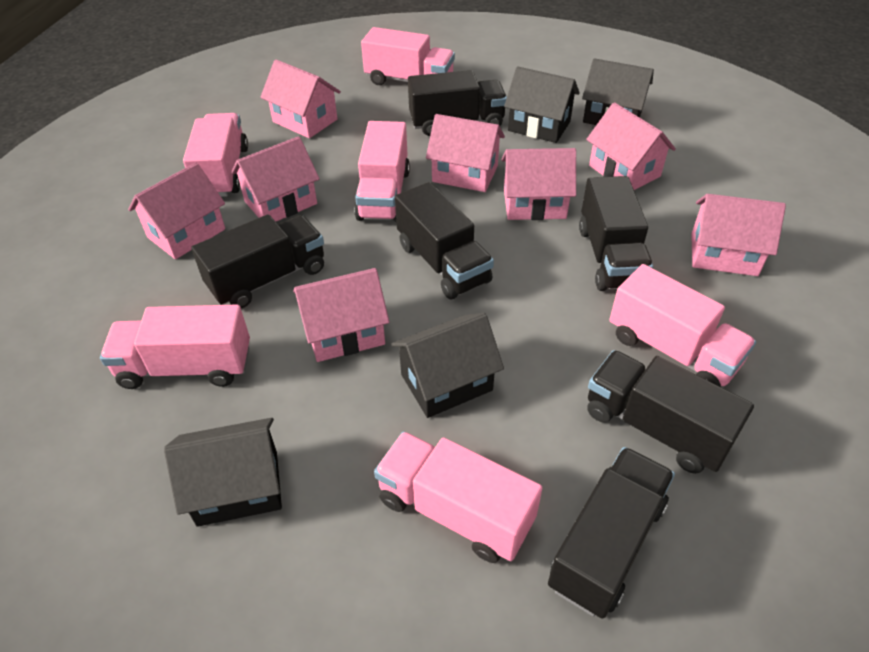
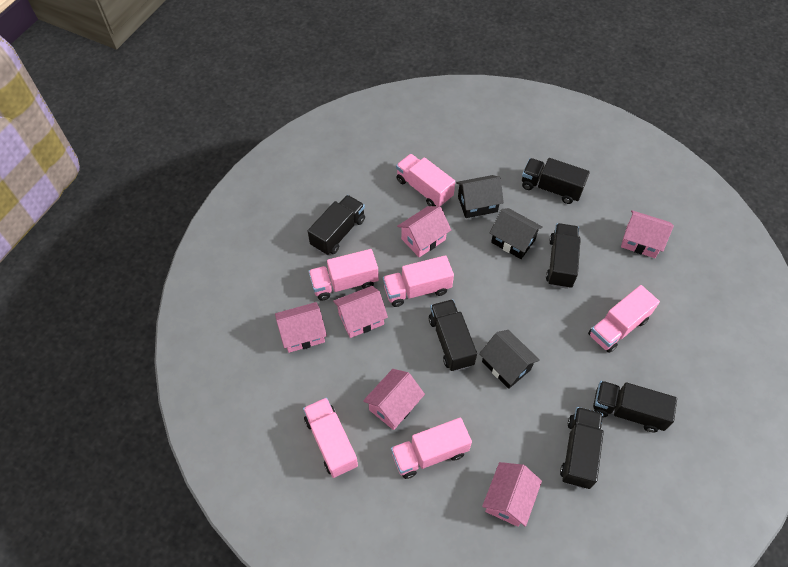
black house: [164,418,282,527] [391,313,504,418] [504,66,580,143] [582,58,654,125] = 4 -> [456,175,504,218] [479,330,540,389] [490,208,543,259] = 3
pink house: [128,163,225,259] [231,136,320,222] [260,60,341,138] [293,268,390,362] [426,114,505,192] [501,148,576,220] [586,102,676,190] [691,194,786,276] = 8 -> [275,302,327,353] [333,286,388,338] [363,369,425,430] [397,206,451,257] [482,462,542,527] [621,210,674,258] = 6

